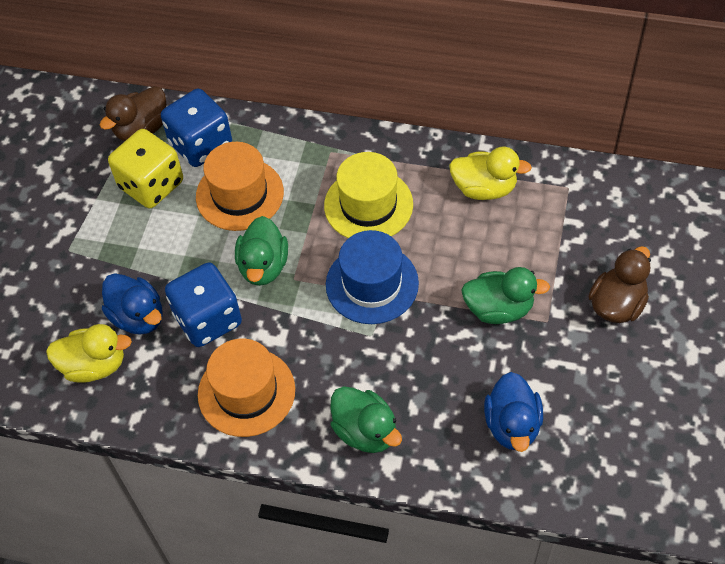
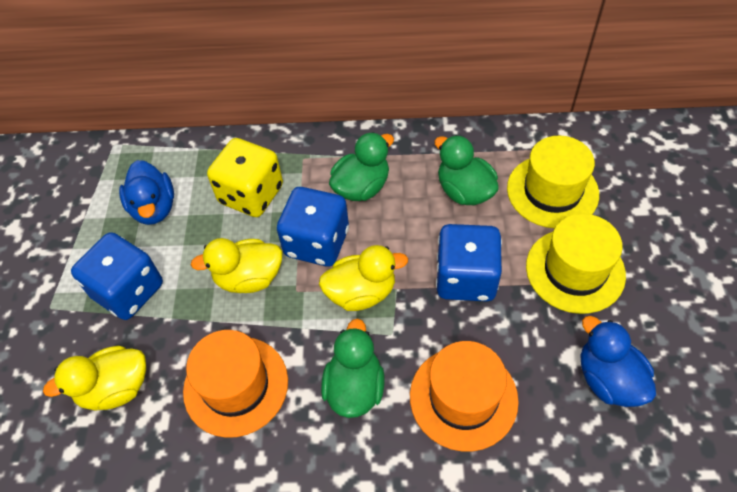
blue dice: [161,89,232,167] [165,262,242,347] = 2 -> [71,232,163,320] [277,187,349,267] [436,224,502,302] = 3
blue hat: [326,230,419,324] = 1 -> none = 0
brown duck: [100,86,166,141] [588,246,651,323] = 2 -> none = 0
yellow duck: [46,324,132,383] [449,147,532,200] = 2 -> [43,346,146,411] [191,238,282,293] [319,245,408,311] = 3
yellow hat: [324,152,413,238] = 1 -> [507,136,599,228] [526,214,626,314] = 2

